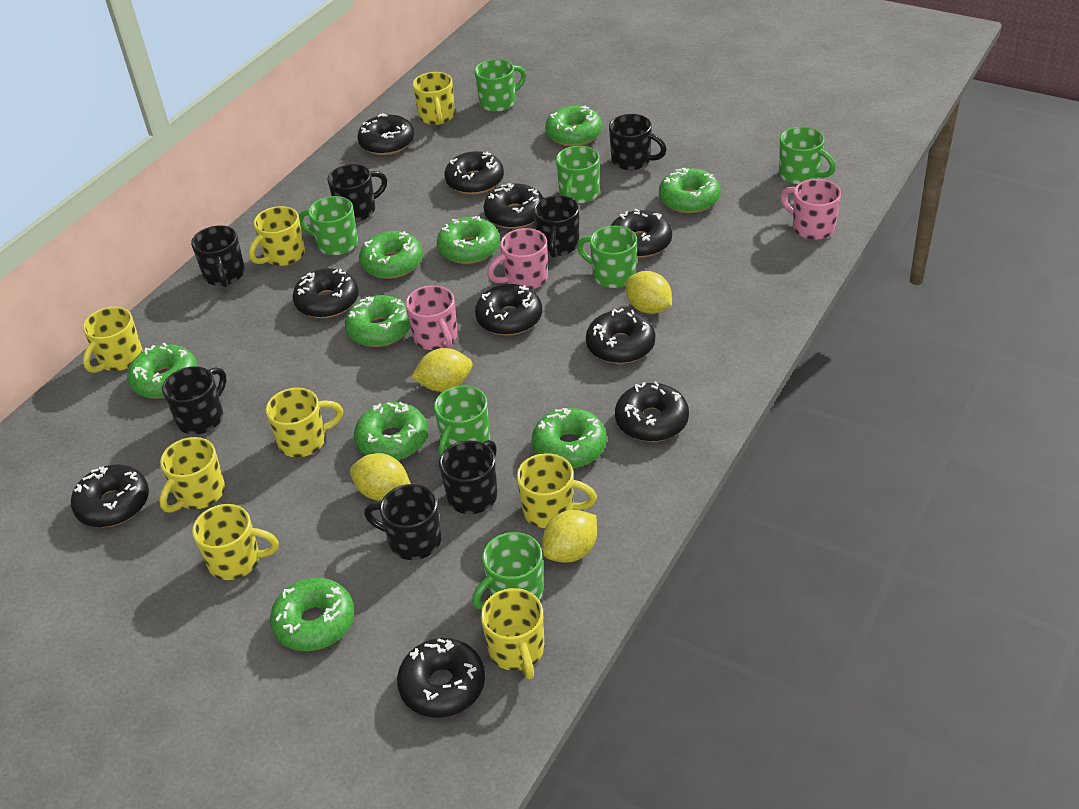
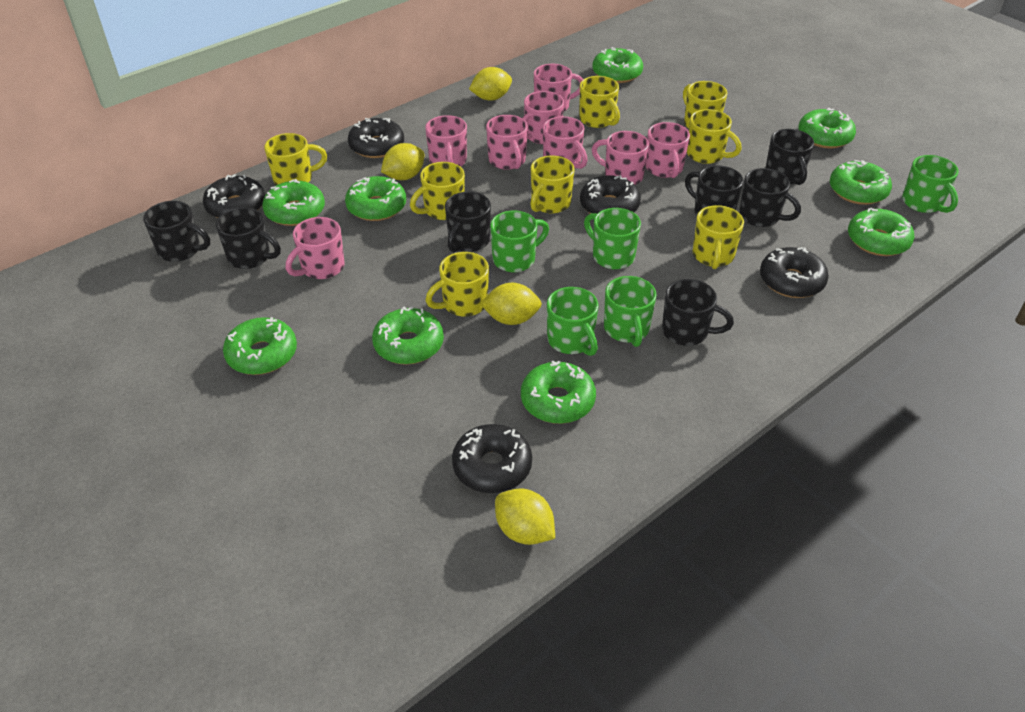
black donut: [71,465,149,528] [293,268,359,318] [357,113,414,155] [397,638,485,718] [445,151,504,194] [475,284,542,336] [484,183,543,229] [586,308,655,364] [611,209,672,258] [615,381,689,442] = 10 -> [203,174,265,218] [348,118,404,158] [452,424,532,493] [580,175,641,214] [760,247,829,298] = 5
green mug: [299,196,358,255] [434,385,490,457] [472,532,543,609] [474,59,526,112] [556,146,600,204] [577,226,637,288] [779,127,836,184] = 7 -> [490,211,549,272] [547,287,598,356] [584,208,641,269] [604,276,657,347] [902,155,959,213] = 5
pink mug: [405,285,458,350] [487,228,548,290] [780,179,841,240] = 3 -> [286,217,345,279] [425,115,467,167] [486,115,528,170] [523,91,564,144] [534,64,584,112] [543,116,588,169] [592,131,649,185] [645,122,690,178] = 8

